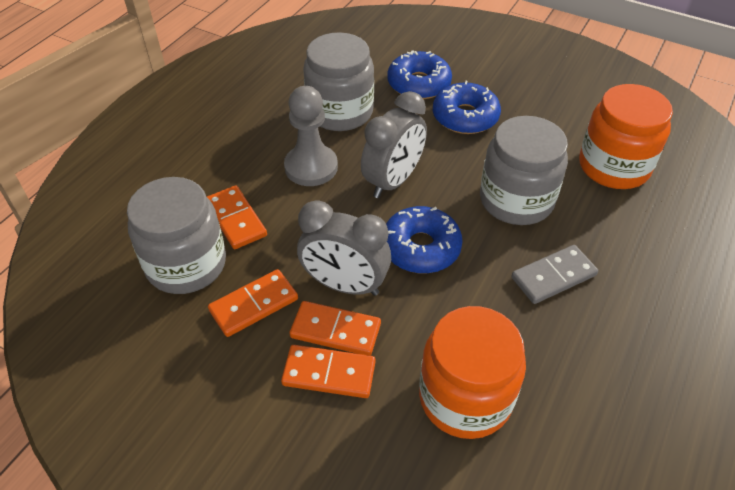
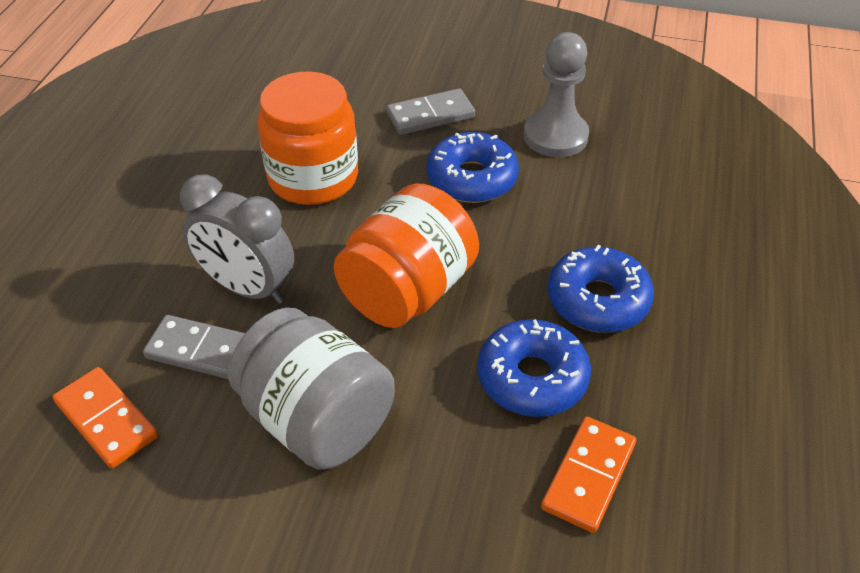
grey clock: [297,200,391,296] [361,91,427,198] = 2 -> [180,174,294,304] = 1
grey domino: [511,245,598,304] = 1 -> [143,315,245,379] [386,88,475,135] = 2
grey jar: [127,177,226,294] [303,32,374,131] [480,116,568,225] = 3 -> [228,307,395,469] = 1
orange domino: [207,185,267,249] [208,269,298,337] [281,345,376,398] [290,301,381,356] = 4 -> [53,367,158,468] [541,417,636,533] = 2

